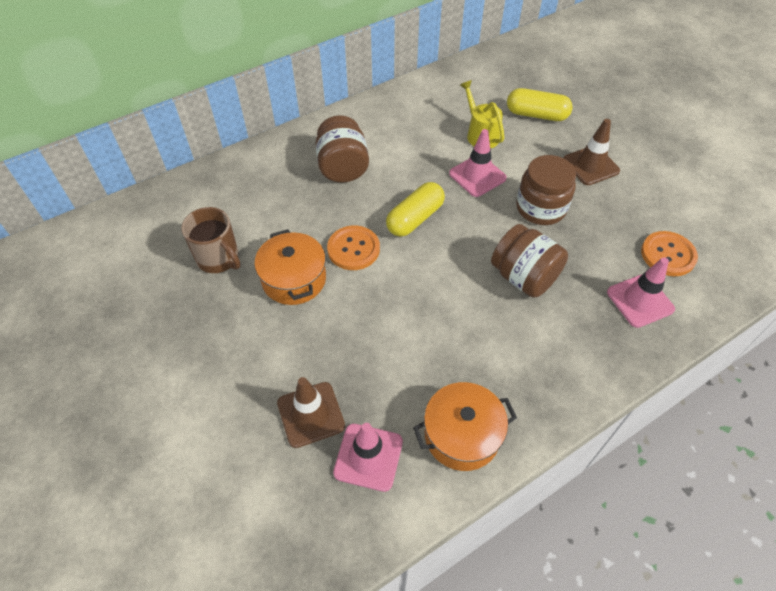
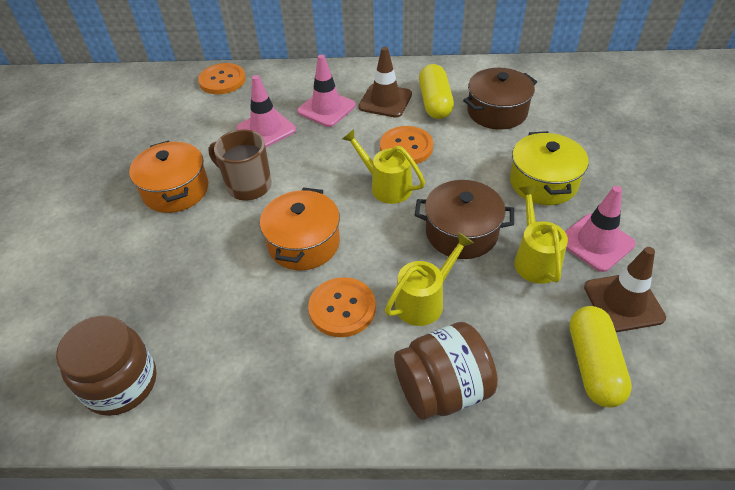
brown jar: [315,115,369,183] [491,224,568,298] [516,155,576,225] = 3 -> [56,316,156,416] [394,322,498,420] = 2
brown pot: none = 0 -> [415,180,514,259] [463,68,537,130] = 2
orange button: [327,226,380,270] [641,231,698,276] = 2 -> [198,63,246,94] [308,277,376,337] [380,126,433,164] = 3
yellow pot: none = 0 -> [510,131,588,205] = 1
yellow watering can: [460,80,504,148] = 1 -> [342,129,425,204] [385,232,474,326] [514,185,568,284] = 3

